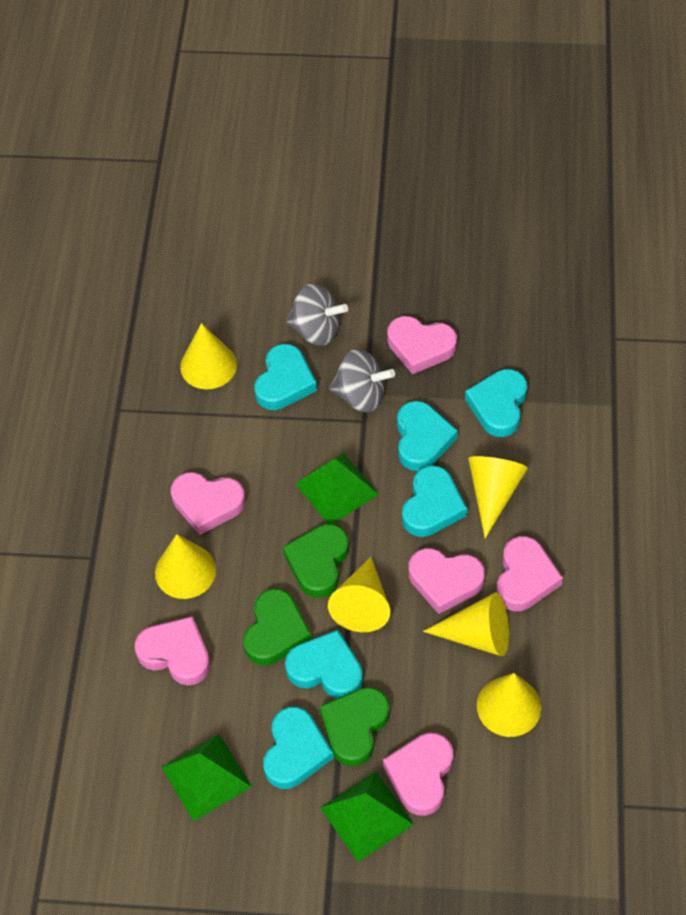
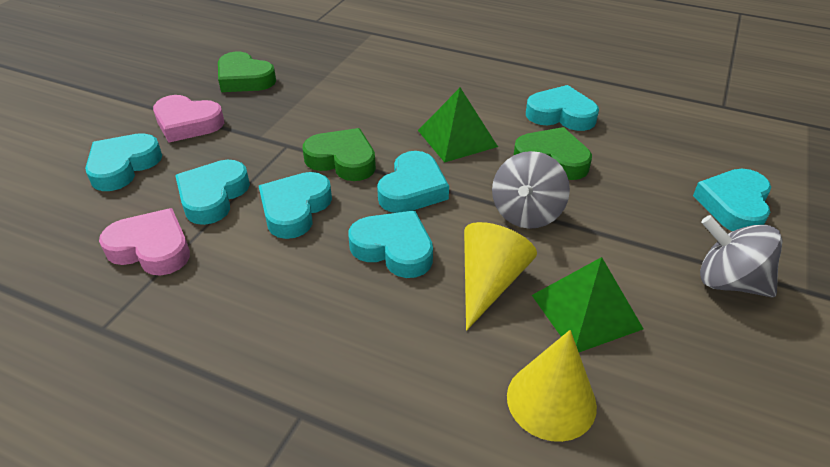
green pyramid: [162,734,252,822] [295,453,379,524] [320,771,414,862] = 3 -> [418,88,498,163] [532,257,643,352] = 2
pink heart: [135,616,210,685] [171,472,245,535] [383,732,453,816] [387,316,457,374] [409,548,485,614] [496,536,563,611] = 6 -> [99,208,190,276] [153,95,224,142] = 2
turquoise heart: [254,344,317,410] [263,707,334,789] [285,630,363,699] [397,401,458,471] [402,465,467,537] [465,369,527,437] = 6 -> [85,133,162,191] [175,160,250,225] [259,172,332,239] [348,211,433,278] [377,151,449,213] [526,85,599,131] [693,169,771,231] = 7
yellow cone: [155,534,216,599] [180,323,237,389] [328,557,390,632] [423,592,509,656] [468,456,528,539] [477,673,541,737] = 6 -> [464,222,537,331] [507,330,597,442] = 2

